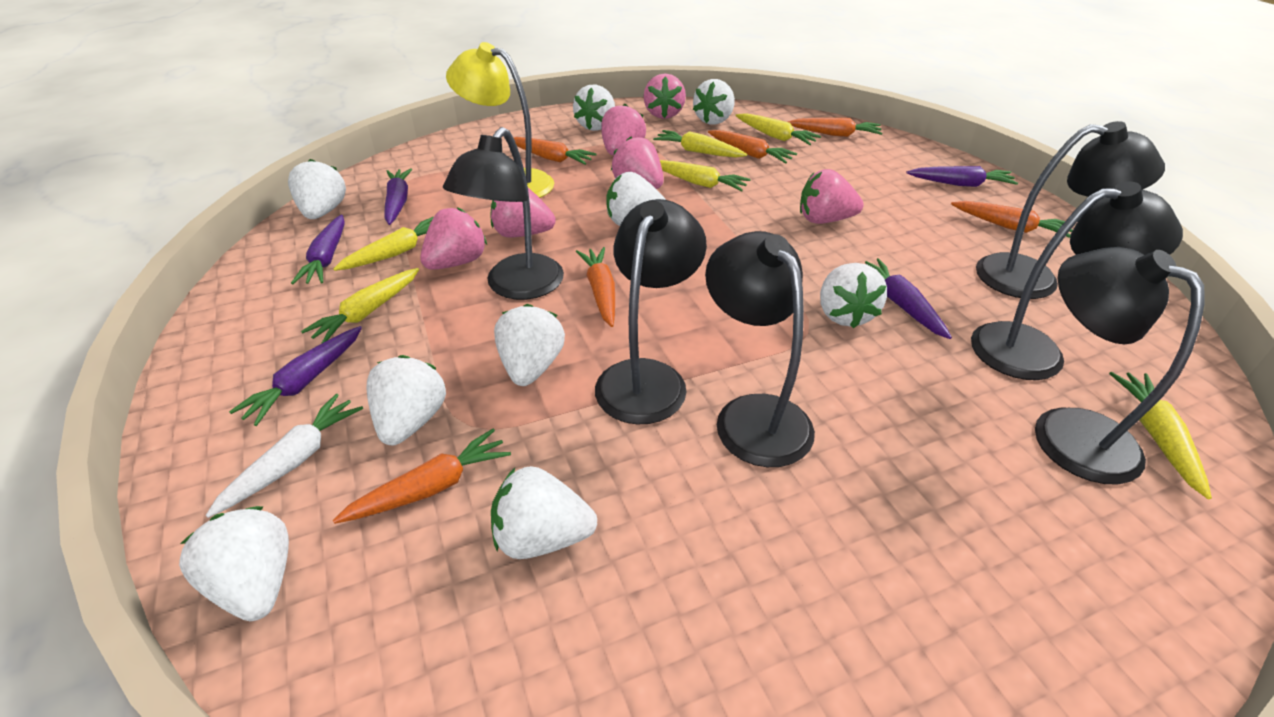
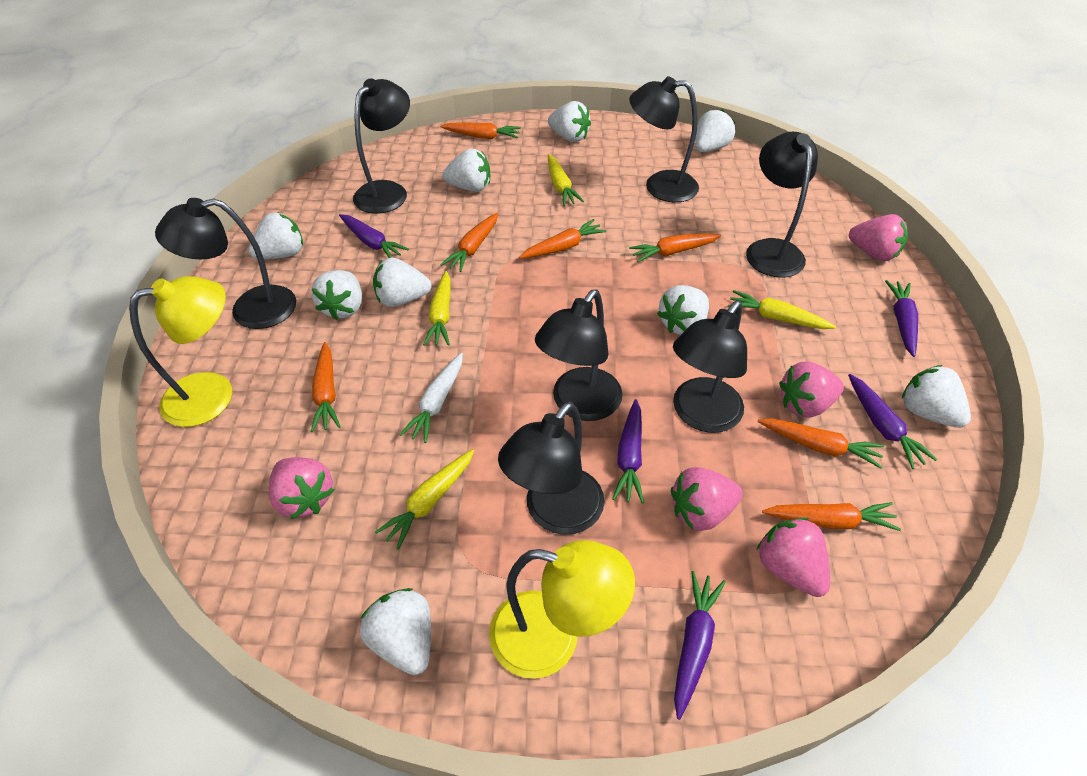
black lamp: [443,127,564,300] [595,199,707,424] [705,231,815,467] [971,182,1183,380] [976,121,1165,299] [1035,247,1204,484] = 6 -> [155,198,296,329] [353,78,410,214] [498,402,604,535] [535,289,622,421] [629,76,699,202] [673,301,747,433] [746,132,818,277] = 7
orange carrot: [332,429,511,524] [513,137,597,165] [576,247,615,327] [708,130,797,163] [787,118,883,137] [951,201,1075,238] = 6 -> [311,342,341,432] [440,122,521,139] [440,213,498,272] [519,219,606,258] [629,234,721,262] [758,418,884,469] [762,502,901,531] = 7
pink strawberry: [420,207,487,270] [490,188,556,238] [601,104,646,155] [611,137,664,189] [643,73,686,119] [800,169,864,224] = 6 -> [269,457,334,520] [671,467,743,531] [757,518,830,597] [779,362,844,418] [849,214,908,261] = 5
yellow carrot: [301,268,419,344] [333,217,433,271] [653,130,747,158] [660,160,751,191] [735,113,821,145] [1109,372,1212,499] = 6 -> [375,449,474,550] [423,271,451,346] [548,154,584,206] [728,290,836,329] = 4
yellow lamp: [446,42,554,198] = 1 -> [129,276,232,427] [489,540,635,679] = 2

